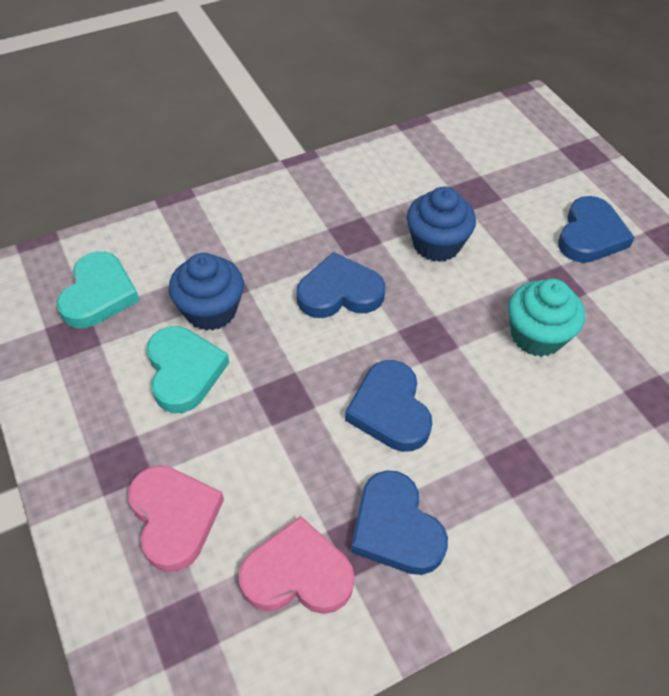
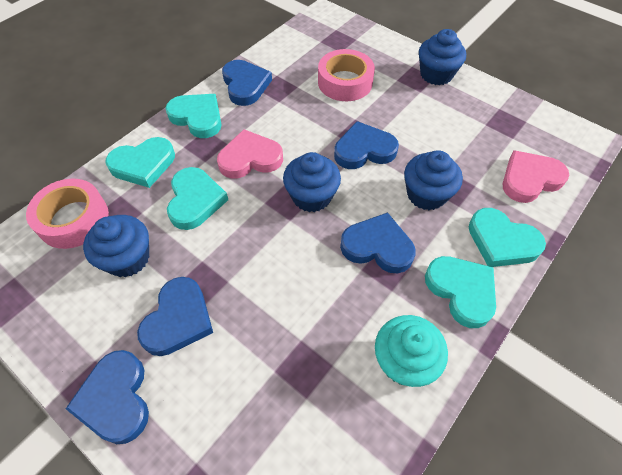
blue cupcake: [169,253,244,331] [407,186,476,262] = 2 -> [83,215,149,277] [283,152,341,212] [404,150,463,210] [419,29,466,85] = 4
blue heart: [297,252,385,318] [345,360,432,452] [351,470,448,575] [558,196,635,263] = 4 -> [66,350,149,444] [137,277,213,356] [222,60,272,106] [334,121,399,169] [340,212,416,273] = 5
pink tape: none = 0 -> [26,179,109,249] [318,49,375,101] = 2
turquoise heart: [57,251,140,328] [147,326,229,413] = 2 -> [105,137,175,188] [165,94,222,138] [167,167,228,230] [425,256,496,328] [469,208,546,267] = 5

